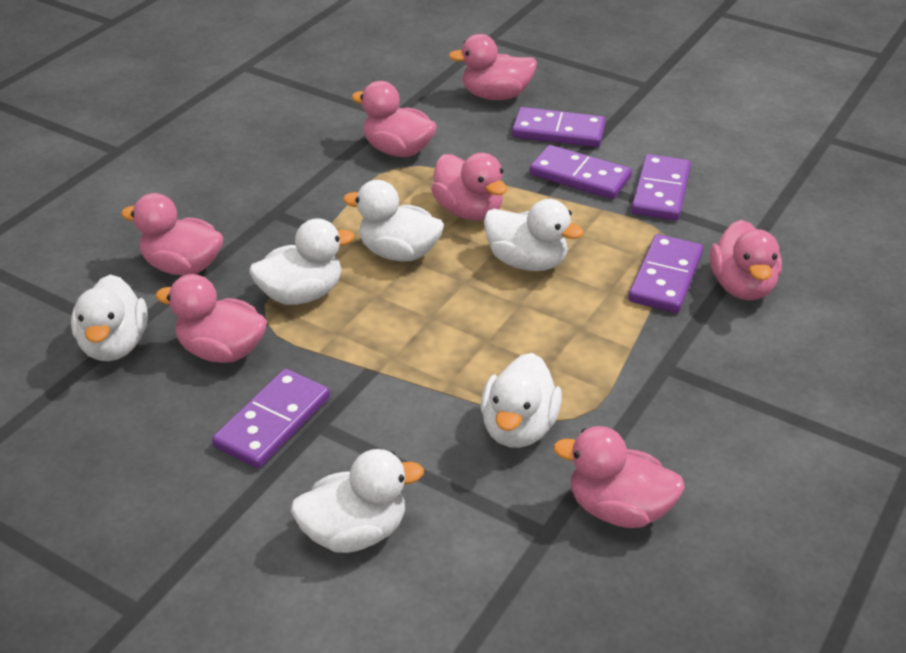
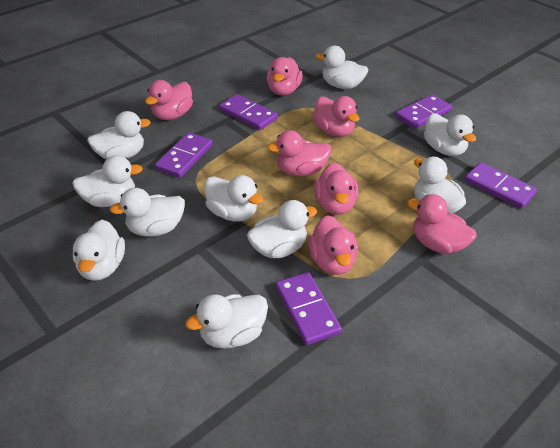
white duck: [71,274,148,361] [250,218,354,305] [291,449,424,553] [343,180,444,262] [481,353,562,448] [484,199,584,271] = 6 -> [72,155,143,207] [73,220,125,281] [87,111,151,160] [110,188,185,237] [185,294,268,349] [204,175,263,222] [247,200,317,258] [315,46,369,89] [414,157,466,213] [424,113,476,156] = 10

